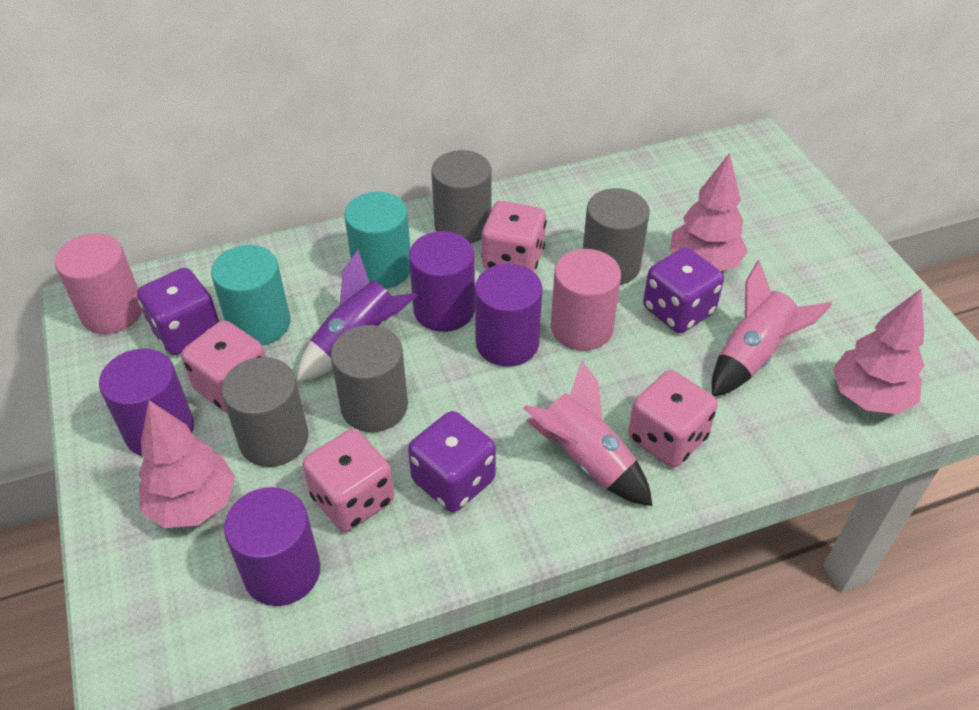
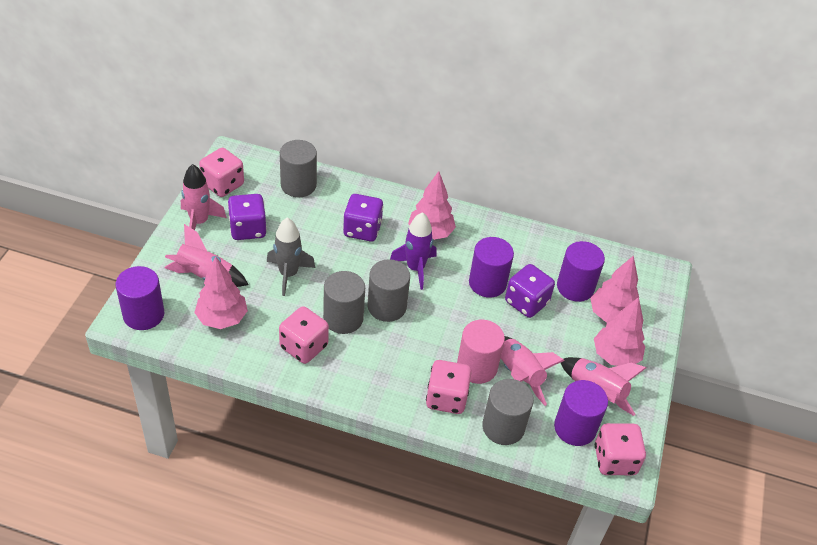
grey rocket: none = 0 -> [267,218,315,296] = 1
pink cylinder: [55,233,143,334] [551,249,621,351] = 2 -> [457,320,505,384] = 1
pink rocket: [523,360,652,506] [712,260,832,397] = 2 -> [164,224,249,287] [181,164,227,230] [501,336,565,406] [561,357,647,416] = 4
pink tree: [138,400,235,528] [670,153,748,271] [833,289,924,414] = 3 -> [194,256,248,329] [408,171,456,240] [590,255,639,323] [594,297,645,366] = 4
turquoise cylinder: [211,245,290,346] [344,192,410,289] = 2 -> none = 0

